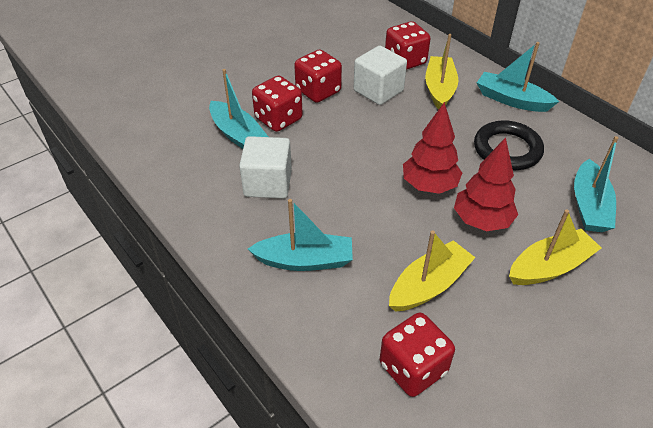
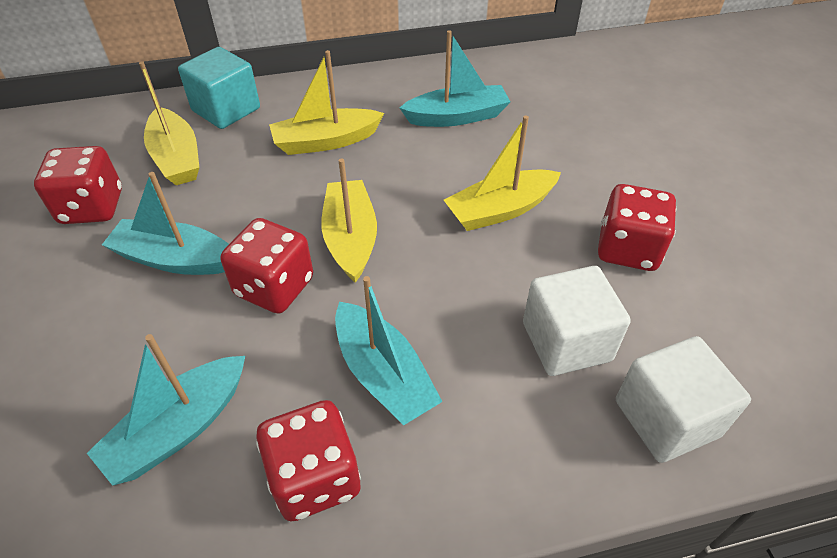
black ring: [474,120,544,170] = 1 -> none = 0
red tree: [403,102,462,194] [454,137,518,231] = 2 -> none = 0
turquoise cube: none = 0 -> [178,47,260,129] = 1
yellow boat: [389,231,475,312] [425,34,459,109] [509,209,601,285] = 3 -> [139,61,199,185] [269,50,384,155] [321,158,377,283] [444,116,561,231] = 4

